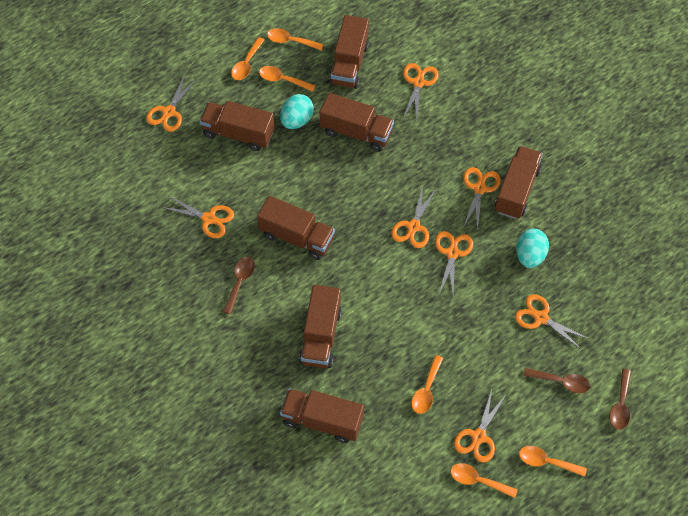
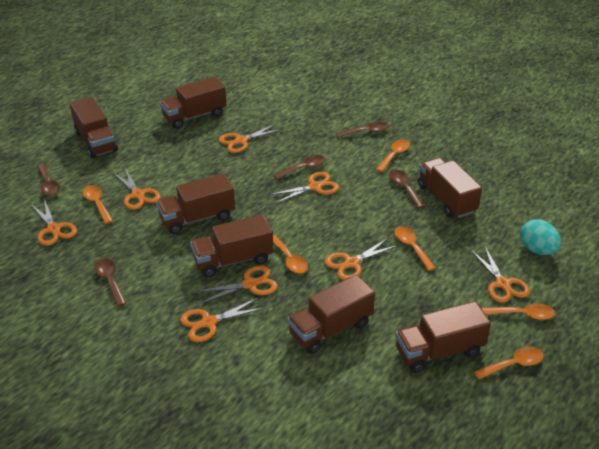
brown spoon: [223,257,255,314] [524,368,590,393] [609,369,631,430] = 3 -> [38,164,60,196] [94,258,126,307] [273,155,326,180] [336,121,389,138] [389,170,424,208] = 5
turquoise egg: [280,94,314,129] [516,229,549,268] = 2 -> [520,219,561,255] = 1

